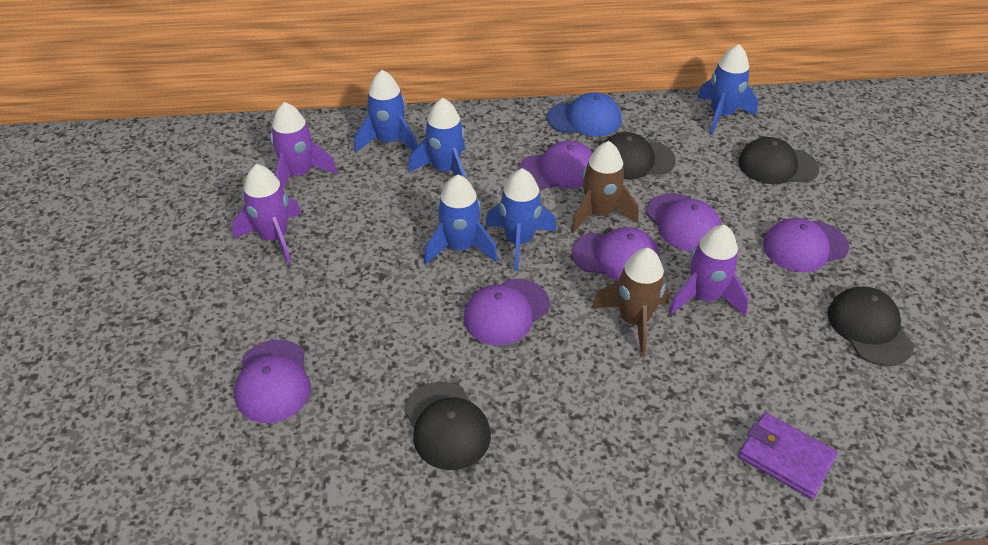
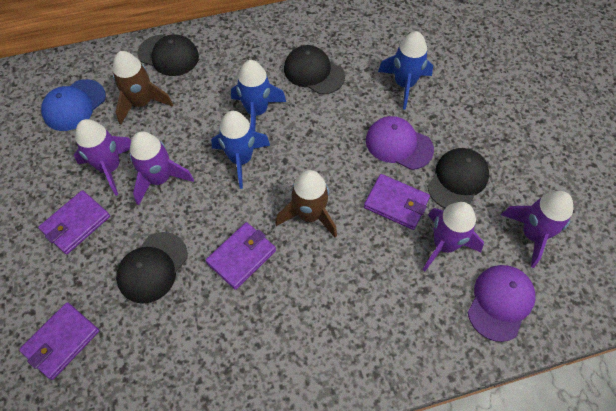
blue rocket: [354,70,418,153] [408,98,466,178] [424,175,498,265] [485,168,556,271] [697,44,758,135] = 5 -> [211,111,270,189] [231,60,286,131] [378,31,433,110] = 3
purple cap: [234,340,311,423] [464,279,550,345] [519,141,593,189] [572,227,660,281] [646,193,722,252] [763,218,849,272] = 6 -> [366,116,434,170] [467,265,536,342] = 2
purple rocket: [232,164,302,264] [270,102,337,189] [668,225,749,316] = 3 -> [74,119,131,196] [130,132,194,205] [423,202,484,271] [501,191,573,268] = 4
purple wallet: [738,412,838,499] = 1 -> [19,302,99,380] [38,190,110,254] [206,222,276,290] [364,174,430,230] = 4

